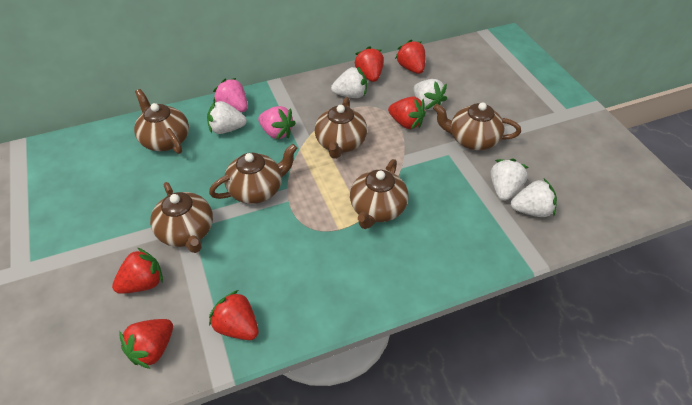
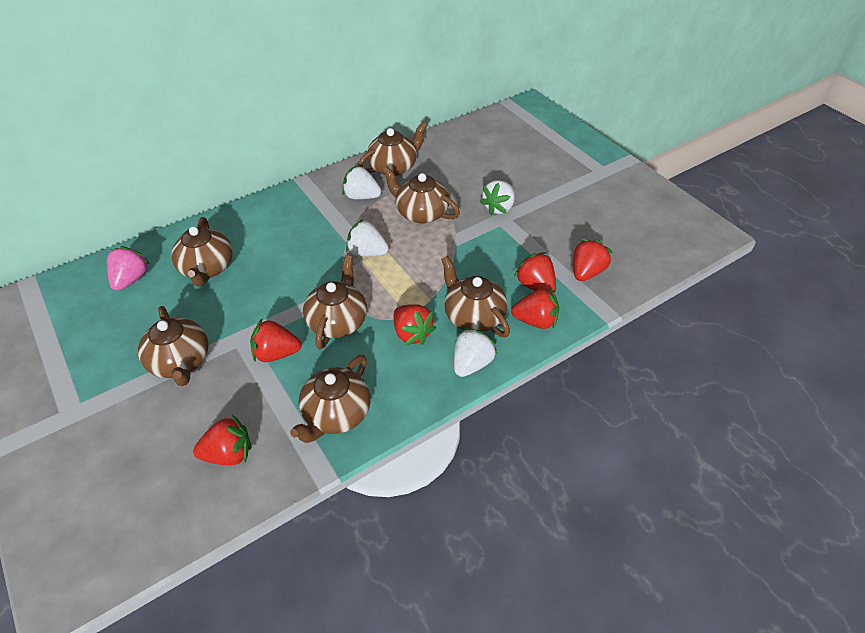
brown teapot: [134,89,189,154] [150,182,213,253] [209,144,297,204] [314,97,367,159] [350,159,409,229] [433,102,521,150] = 6 -> [138,306,209,386] [171,217,233,286] [290,355,370,443] [303,255,367,349] [358,122,427,176] [382,166,460,223] [441,256,510,337] = 7
pink strawberry: [213,78,248,112] [258,106,296,140] = 2 -> [107,246,150,291] = 1
white strawberry: [207,101,247,134] [331,66,367,98] [414,79,447,110] [491,159,529,201] [511,179,557,217] = 5 -> [342,165,382,200] [346,219,389,256] [454,328,497,377] [480,180,515,216] = 4

